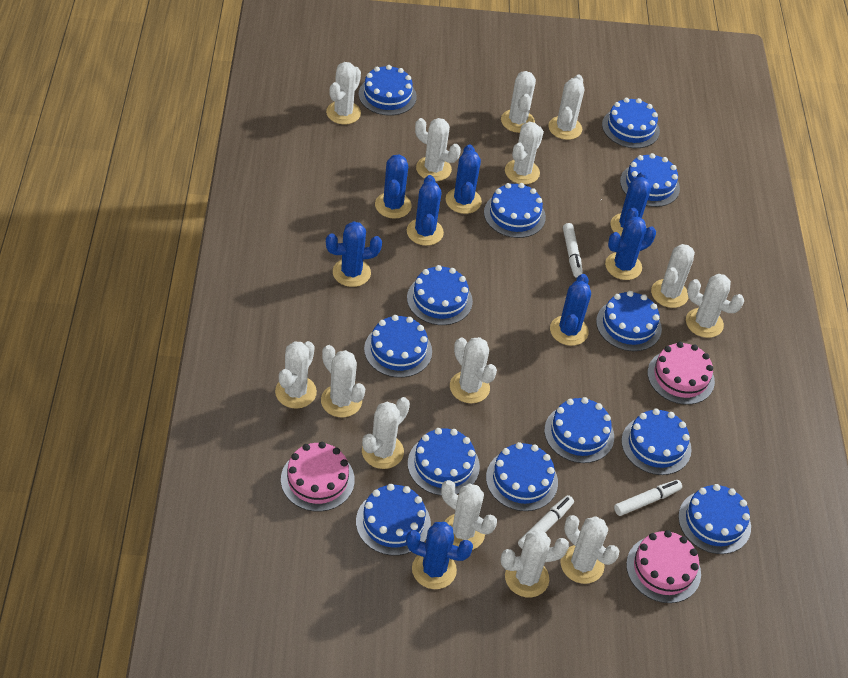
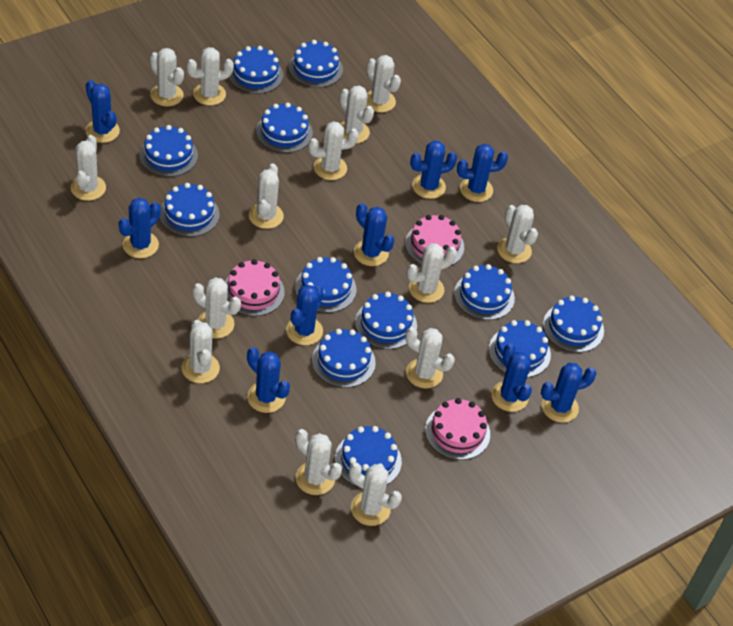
blue cactus: [326,221,382,287] [375,154,412,219] [406,522,473,589] [407,175,444,246] [446,144,482,214] [550,274,591,346] [605,217,656,280] [610,172,651,236] = 8 -> [85,80,120,143] [118,198,161,258] [247,347,290,413] [286,285,324,345] [354,203,395,266] [410,141,457,199] [457,144,508,202] [491,343,532,412] [541,363,596,423] = 9
blue cake: [356,484,431,555] [358,65,417,116] [364,315,432,378] [407,265,473,325] [408,428,480,496] [484,183,546,238] [486,442,558,511] [544,397,614,463] [596,291,662,351] [602,98,660,148] [620,153,680,207] [621,409,691,475] [678,484,751,554] = 13 -> [139,125,198,177] [160,183,220,237] [229,46,283,94] [256,103,313,153] [289,40,343,88] [295,257,356,313] [312,329,376,388] [335,426,402,487] [355,292,417,349] [454,264,515,320] [489,320,551,378] [543,296,604,353] = 12
white marker: [518,495,574,549] [563,223,583,278] [614,480,682,516] = 3 -> none = 0

